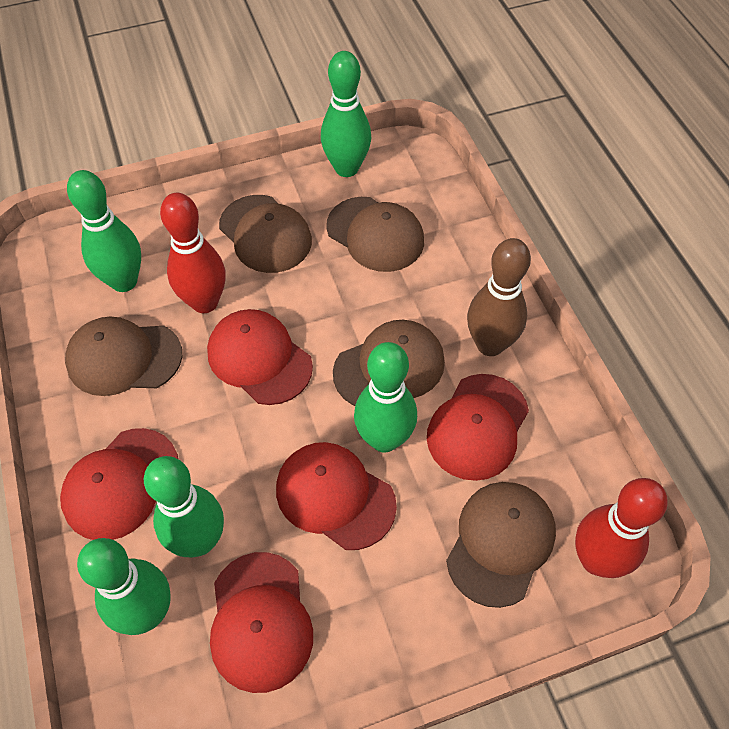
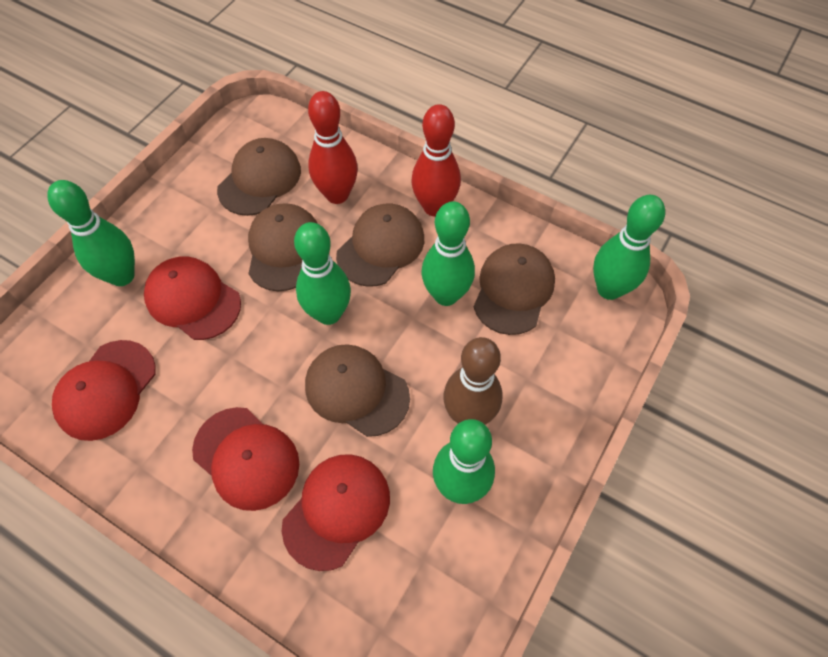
red cap: [60,428,178,540] [207,309,313,405] [210,552,313,693] [276,442,397,550] [427,374,529,481] = 5 -> [52,340,156,441] [144,256,241,340] [192,407,299,511] [282,454,390,571] = 4

